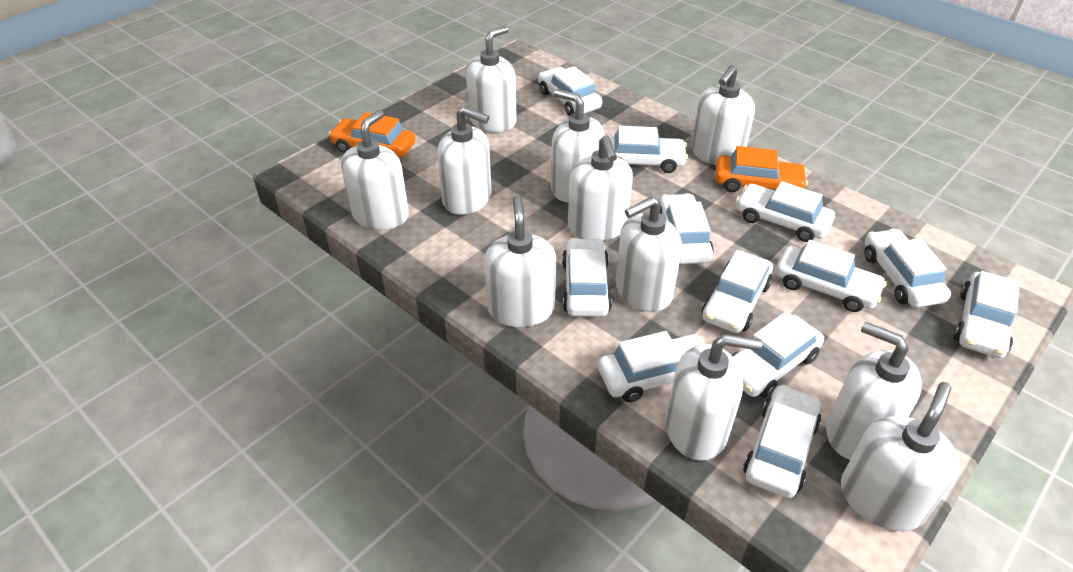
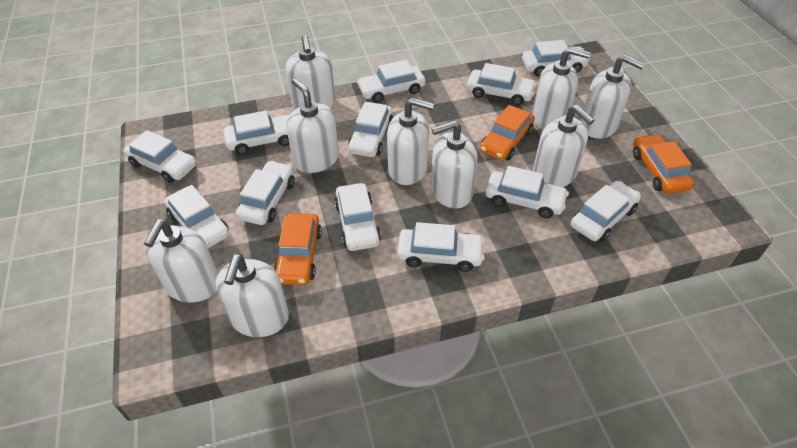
orange car: [328,112,415,157] [715,146,808,192] = 2 -> [274,213,322,285] [480,105,535,161] [633,134,694,194] = 3
white soap dispenser: [341,110,409,230] [437,106,492,215] [466,26,517,132] [484,195,556,327] [551,89,605,202] [568,135,633,241] [615,196,682,312] [666,334,762,461] [691,65,755,165] [826,322,922,460] [841,382,960,531] = 11 -> [144,219,218,303] [216,254,289,337] [286,35,335,109] [286,78,339,173] [387,98,434,185] [431,120,478,209] [532,47,591,130] [533,105,595,187] [580,55,645,139] = 9

